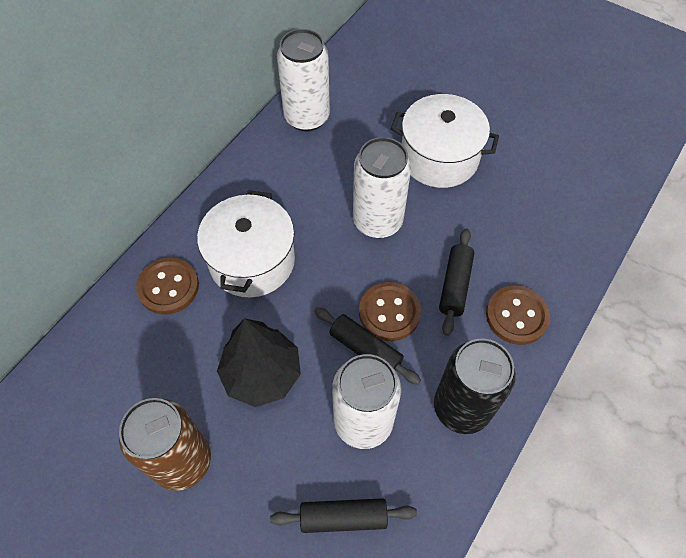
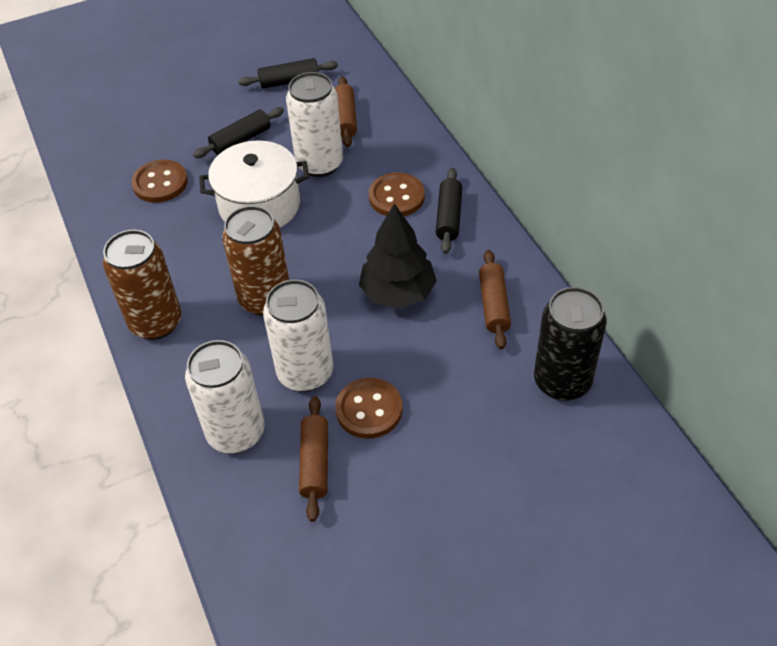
brown can: [119,398,211,491] = 1 -> [103,230,181,340] [222,206,289,316] = 2
brown rolling pin: none = 0 -> [299,396,328,522] [335,76,357,147] [479,250,511,349] = 3
white pot: [197,190,295,298] [391,94,499,188] = 2 -> [199,140,309,228] = 1

